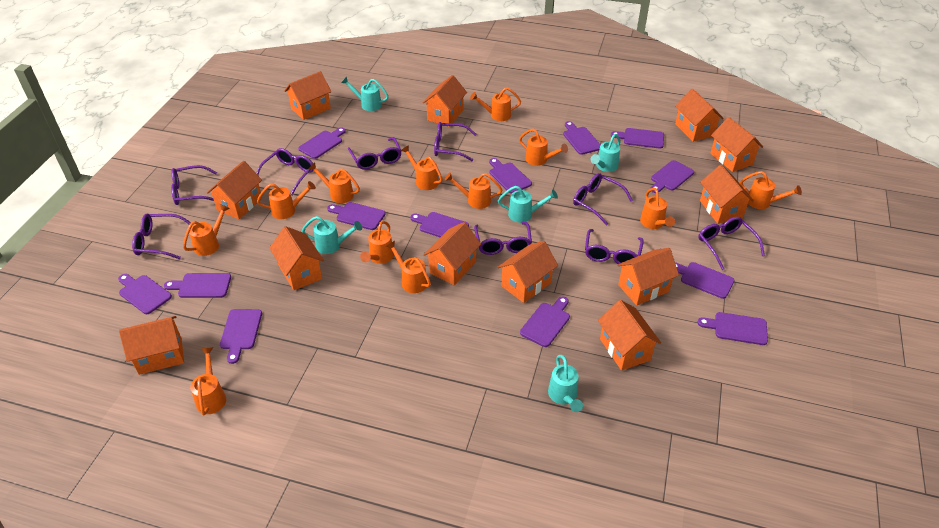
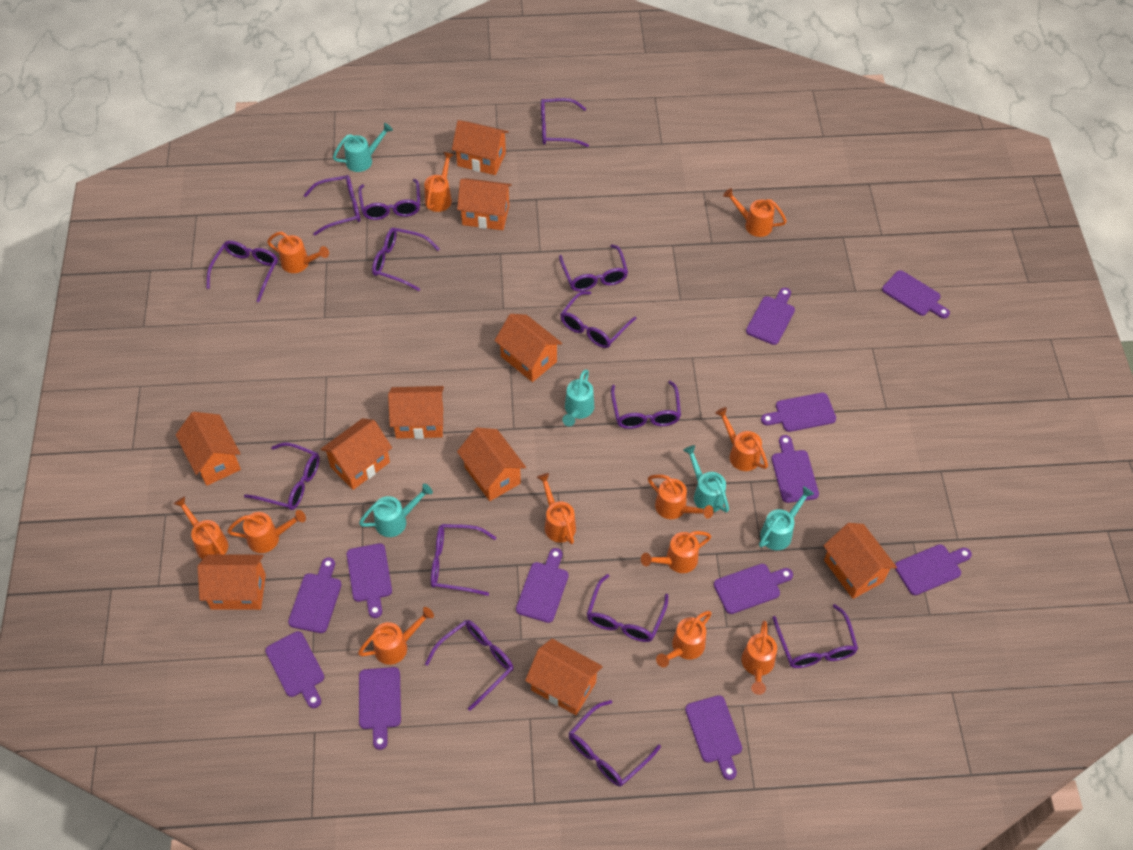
orange house: [119,316,184,375] [207,161,262,219] [269,226,324,290] [284,71,331,120] [423,75,467,127] [423,222,481,285] [498,241,558,303] [598,300,661,371] [617,248,679,305] [675,89,724,142] [700,165,754,224] [710,117,763,172] = 12 -> [176,412,241,486] [197,554,266,610] [321,418,392,490] [388,386,444,439] [452,120,509,175] [457,178,512,230] [457,427,526,501] [495,314,562,382] [525,639,603,715] [823,523,897,599] = 10
purple cutting board: [118,274,172,314] [164,273,231,298] [220,309,262,364] [298,127,346,159] [327,202,385,230] [410,212,469,237] [489,158,532,194] [520,297,570,347] [563,121,600,155] [611,128,664,149] [650,160,694,193] [675,262,735,299] [697,312,768,345] = 13 -> [265,631,324,708] [288,557,341,633] [347,543,392,618] [359,667,401,750] [516,548,569,623] [685,695,742,780] [714,564,793,614] [746,288,795,345] [761,393,836,432] [771,435,819,503] [882,270,950,319] [895,544,972,595] = 12
purple glasses: [132,214,191,259] [171,165,217,205] [256,148,314,195] [348,137,402,170] [434,122,477,161] [474,222,532,255] [573,173,633,225] [585,229,644,264] [698,217,765,270] = 9 -> [206,240,278,302] [244,443,320,510] [304,175,360,236] [358,179,420,220] [372,227,440,291] [425,620,514,711] [431,524,497,596] [541,98,589,147] [559,244,628,292] [560,291,637,348] [569,700,661,787] [586,574,668,642] [611,381,681,429] [772,604,858,668] = 14

